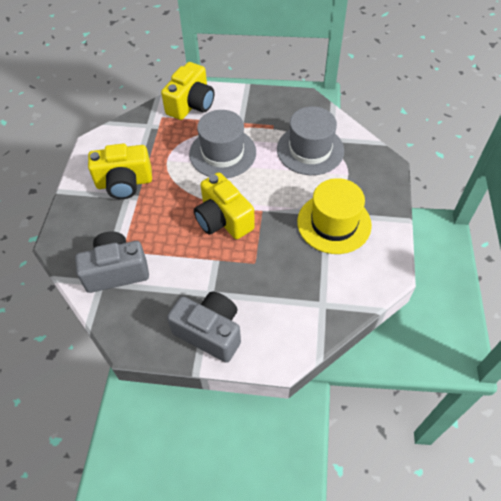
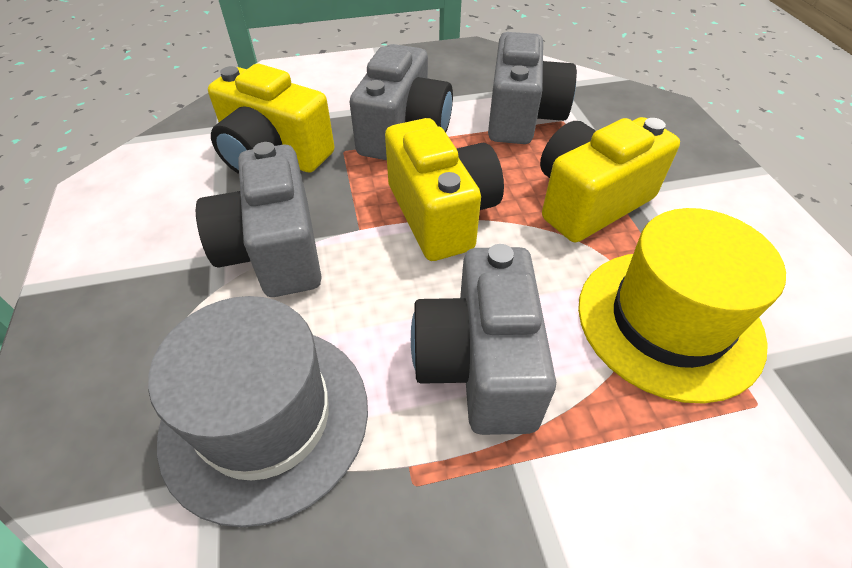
grey camera: [75,231,149,293] [167,292,241,363] = 2 -> [196,142,322,297] [350,44,453,160] [411,244,556,435] [488,32,577,144] = 4
grey hat: [189,110,256,178] [277,106,344,175] = 2 -> [148,296,368,527] = 1

